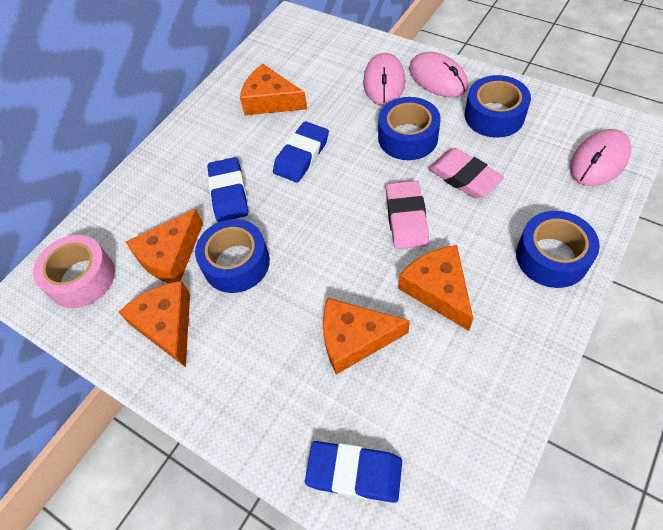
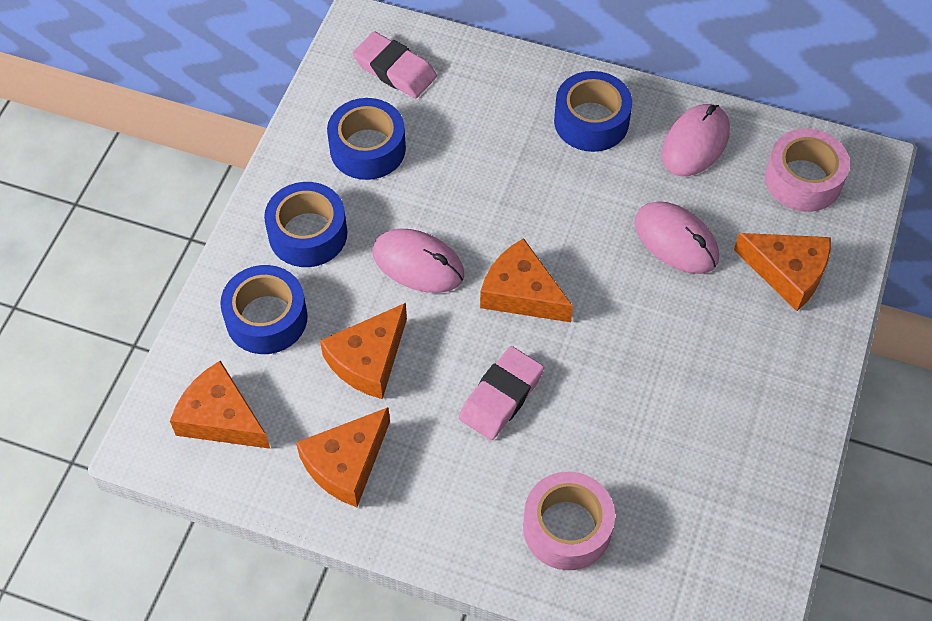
blue eraser: [207,157,248,222] [273,121,329,183] [305,441,402,503] = 3 -> none = 0
pink tape: [33,235,115,308] = 1 -> [523,472,615,570] [765,129,850,212] = 2

